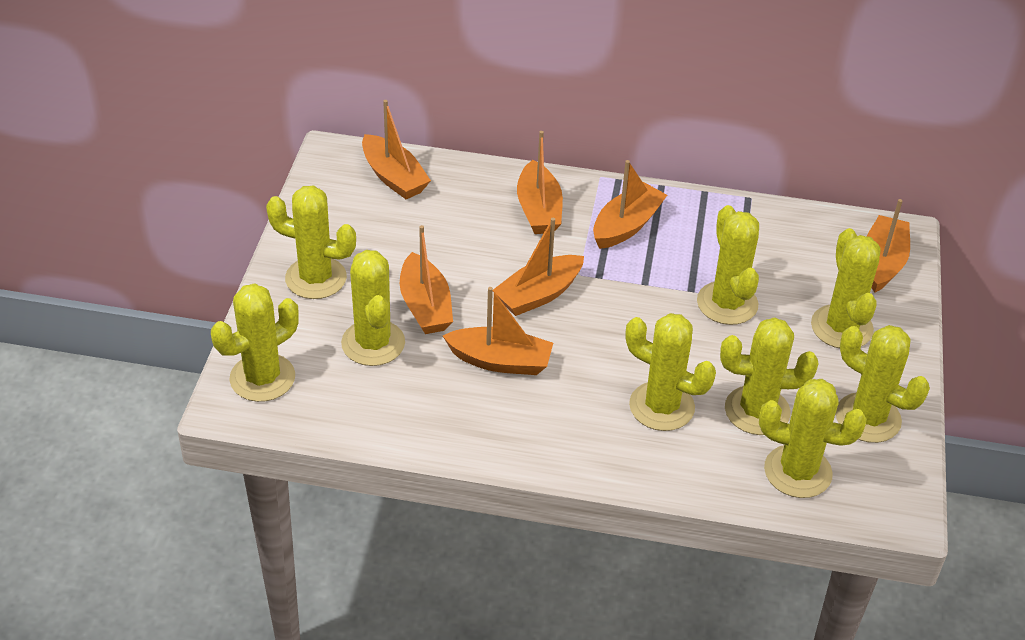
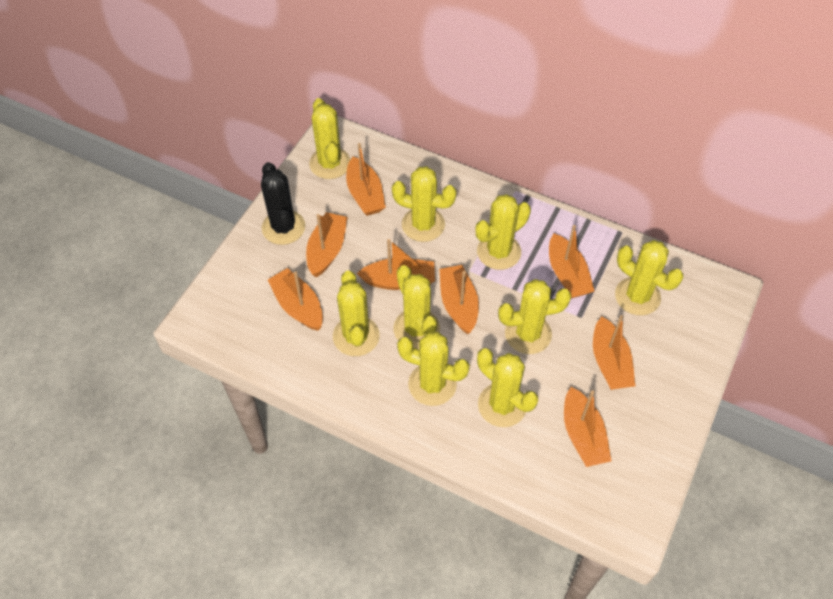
black cactus: none = 0 -> [261,162,305,245] = 1
orange boat: [362,100,431,199] [400,225,453,334] [443,287,553,375] [493,218,584,316] [517,131,563,234] [593,160,667,249] [867,199,910,292] = 7 -> [268,268,323,331] [306,212,347,277] [346,143,386,216] [356,239,435,290] [439,265,479,334] [549,225,595,298] [564,387,611,467] [593,315,635,390] = 8

